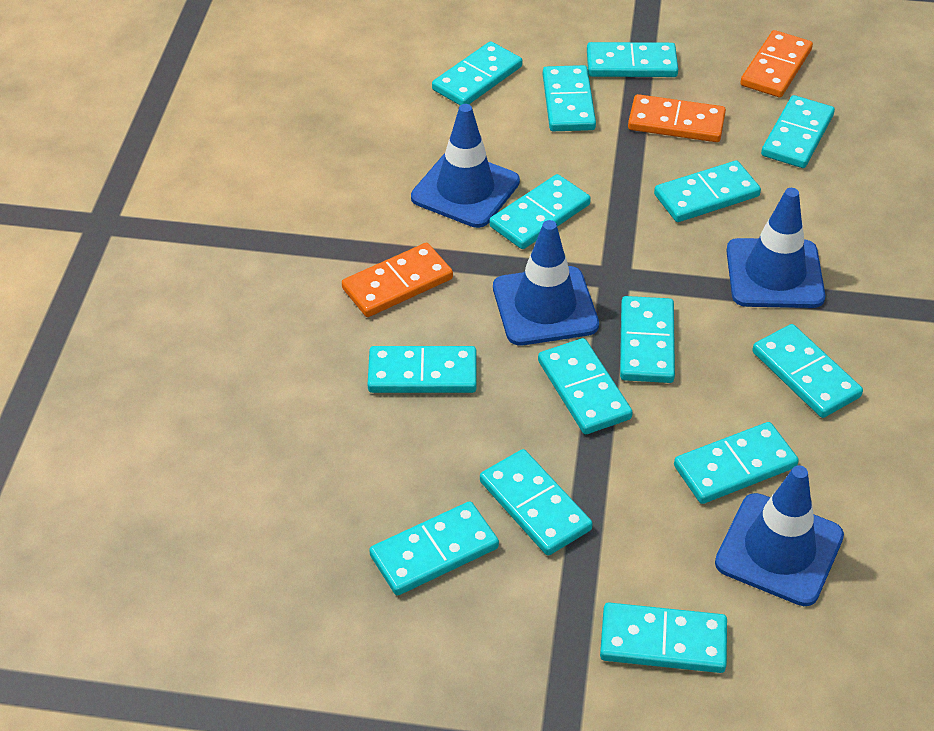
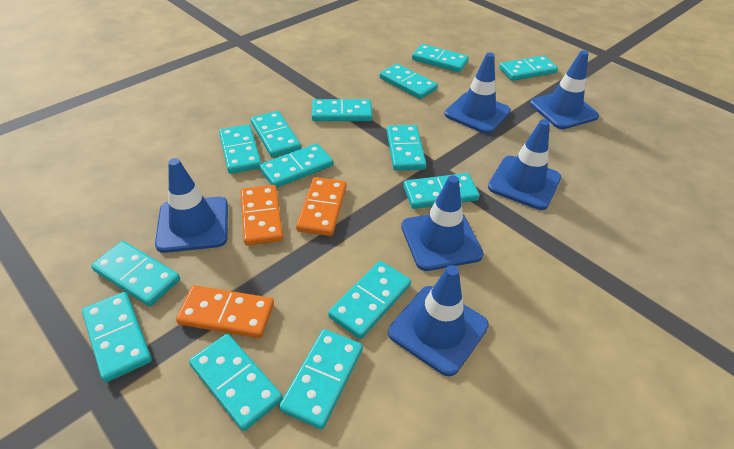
blue traffic cone: [411,104,520,228] [493,220,599,345] [715,465,844,606] [726,188,825,308] = 4 -> [155,158,228,253] [388,265,489,376] [401,175,484,271] [444,53,511,134] [488,119,561,210] [530,50,599,129] = 6

